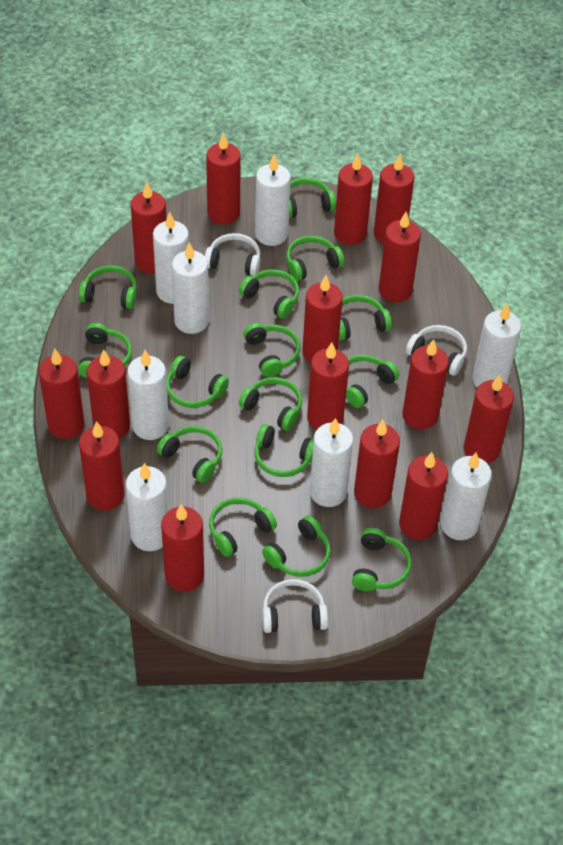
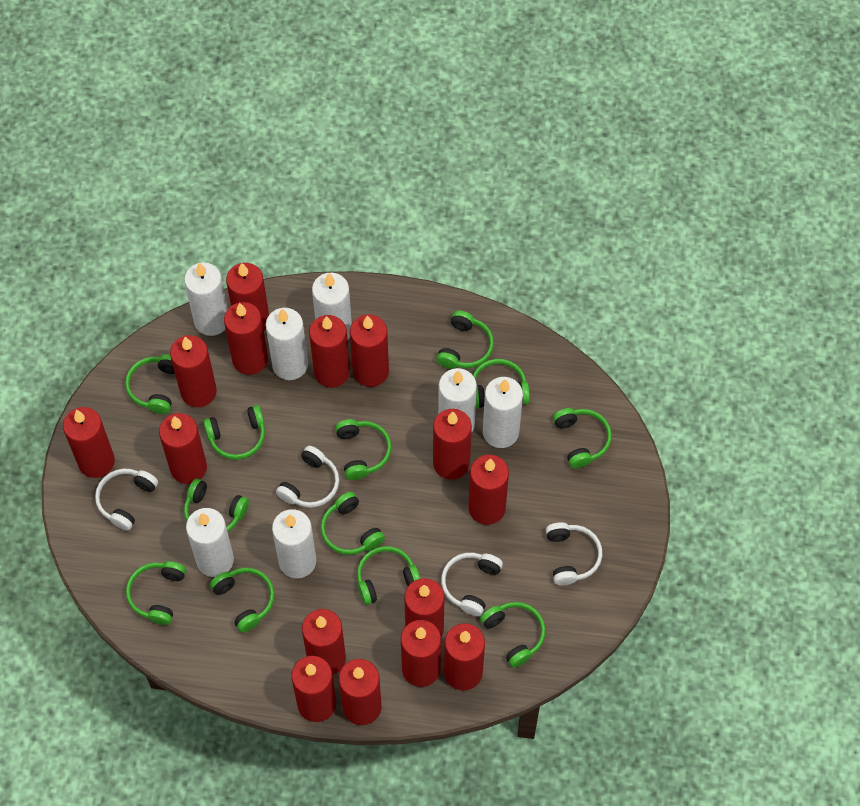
green headphones: [78,323,132,378] [79,265,137,309] [157,426,222,483] [166,355,229,408] [209,497,277,557] [239,269,299,319] [239,377,302,431] [243,323,300,377] [254,424,314,477] [262,515,331,577] [286,236,345,281] [289,177,336,218] [339,295,392,340] [346,355,399,408] [352,528,411,591] = 15 -> [125,354,175,414] [126,561,186,625] [184,479,249,532] [203,405,265,460] [210,567,275,633] [321,492,385,555] [335,419,392,480] [357,546,421,605] [436,311,494,369] [473,359,530,408] [480,602,546,668] [553,408,612,468] = 12
white candle: [126,463,168,551] [127,350,169,440] [153,212,189,304] [172,242,209,334] [255,154,291,246] [310,418,353,507] [441,452,492,540] [472,303,521,387] = 8 -> [184,262,228,336] [186,508,234,577] [266,308,308,380] [272,509,316,578] [312,273,352,339] [438,368,477,433] [483,377,523,448] = 7
white headphones: [205,233,260,276] [262,579,328,633] [406,325,467,376] = 3 -> [95,469,158,531] [276,446,339,508] [441,553,503,616] [546,522,602,585] = 4

